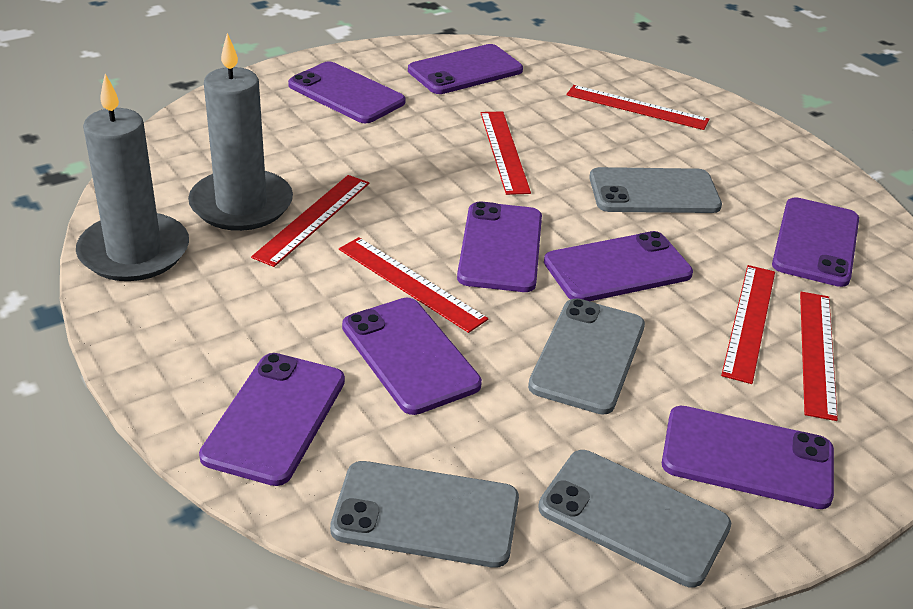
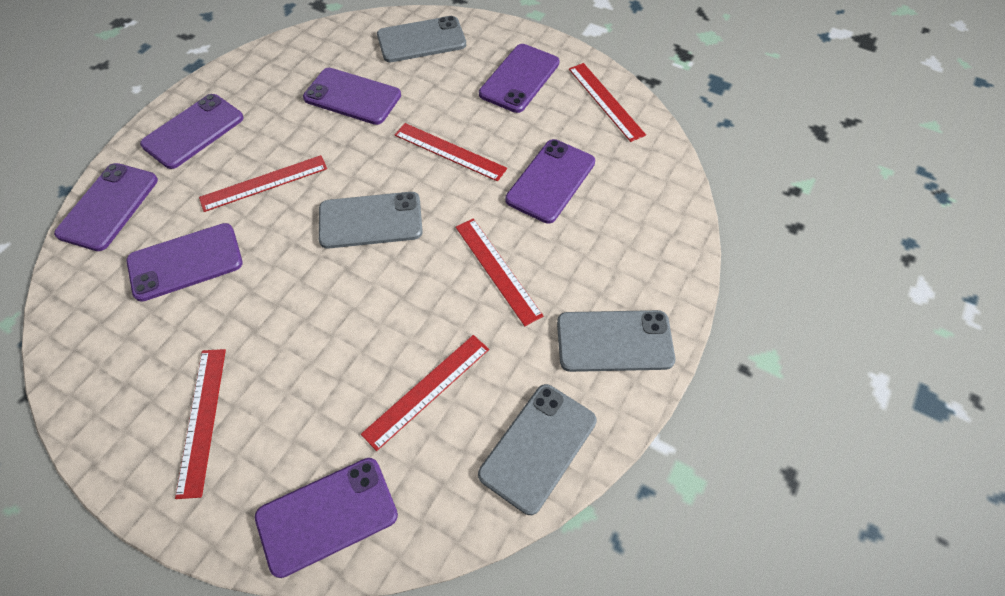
grey candle: [76,74,189,281] [188,33,293,231] = 2 -> none = 0
purple phone: [199,353,345,486] [288,61,406,123] [342,298,482,415] [408,44,523,94] [457,201,542,292] [544,231,693,301] [662,406,834,509] [772,197,859,287] = 8 -> [54,163,158,251] [127,223,243,302] [140,94,243,169] [255,458,398,578] [303,68,401,125] [479,44,560,113] [505,139,595,224] = 7

